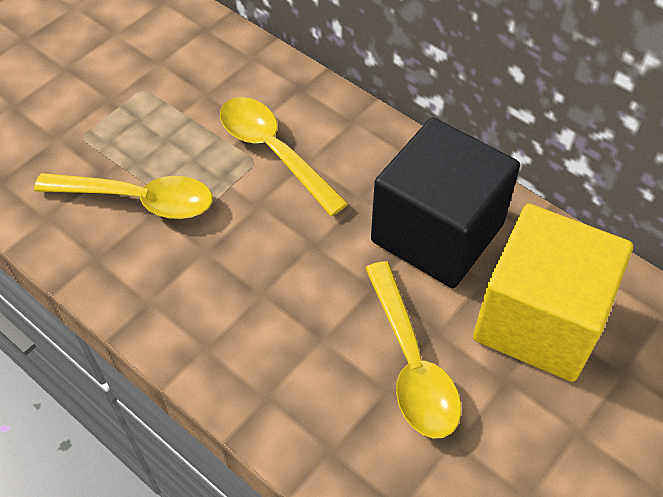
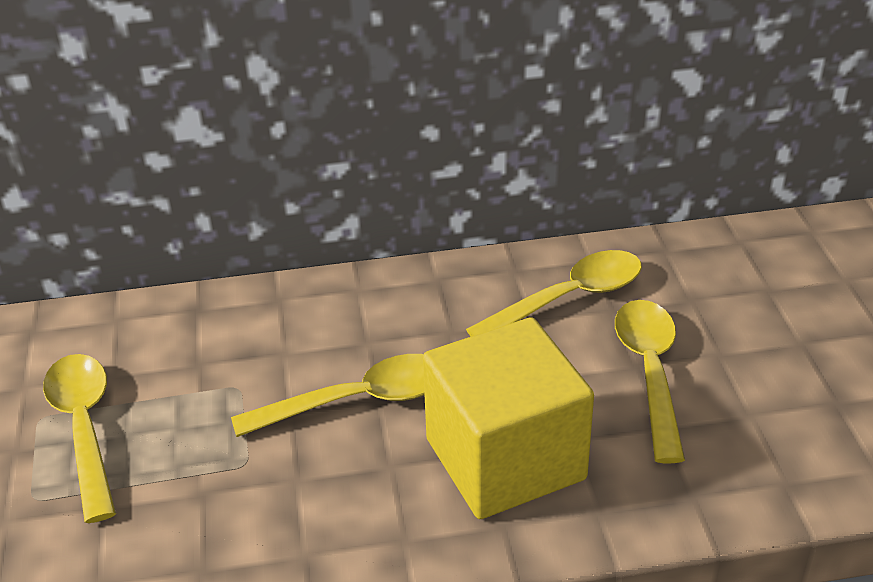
black cube: [371,117,520,288] = 1 -> none = 0
yellow spoon: [34,173,213,219] [220,97,349,216] [365,261,461,439] = 3 -> [43,354,116,523] [231,354,424,437] [466,250,642,336] [615,300,685,463] = 4

